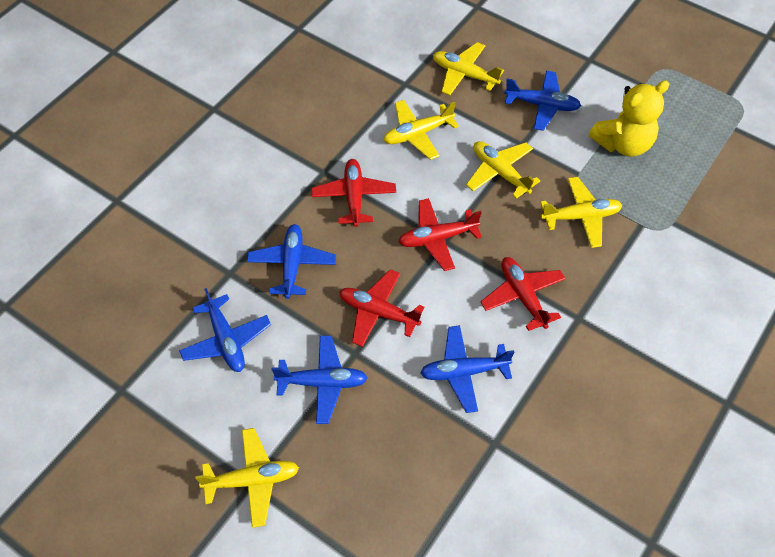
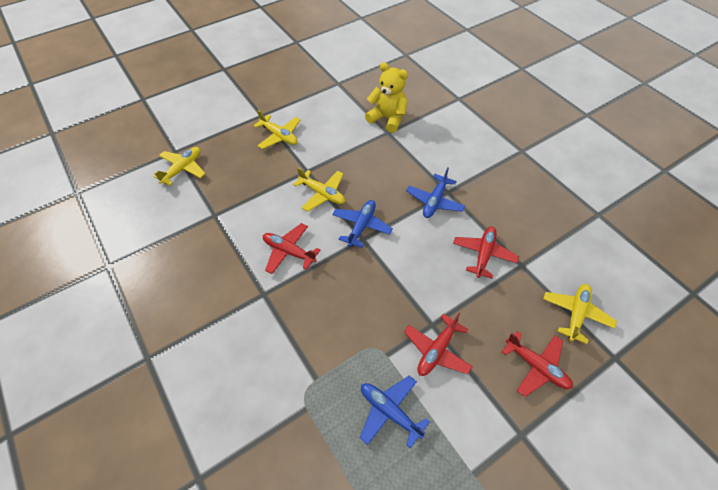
blue plane: [179,288,271,372] [247,224,336,299] [272,336,368,424] [420,325,514,413] [504,70,581,131] = 5 -> [332,200,393,248] [360,375,430,449] [406,167,465,218] = 3
yellow plane: [195,428,299,528] [383,100,459,160] [433,42,504,95] [466,141,540,199] [540,177,622,248] = 5 -> [153,147,205,186] [253,110,300,149] [293,167,345,212] [543,284,617,344] = 4

